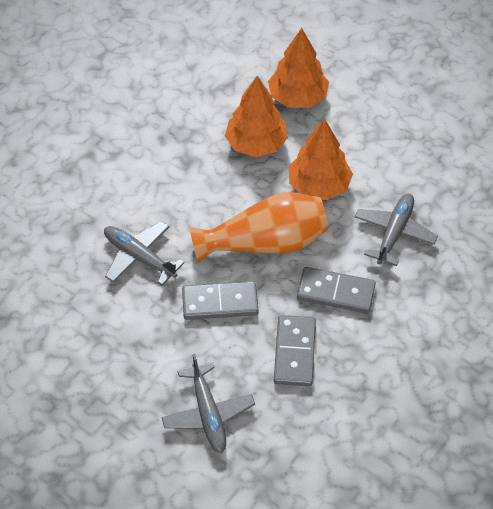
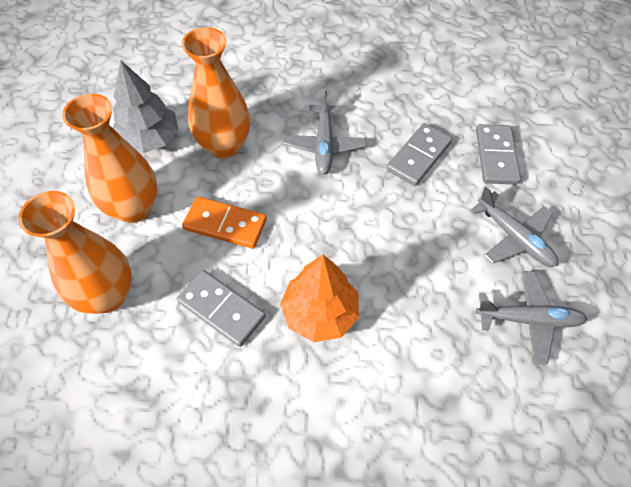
grey tree: none = 0 -> [113,60,178,153] = 1
orange domino: none = 0 -> [182,196,267,249] = 1
orange tree: [225,76,288,157] [268,28,329,108] [289,118,353,200] = 3 -> [280,255,359,342] = 1
orange vase: [189,192,328,263] = 1 -> [18,191,132,314] [62,94,158,223] [182,27,250,159] = 3

